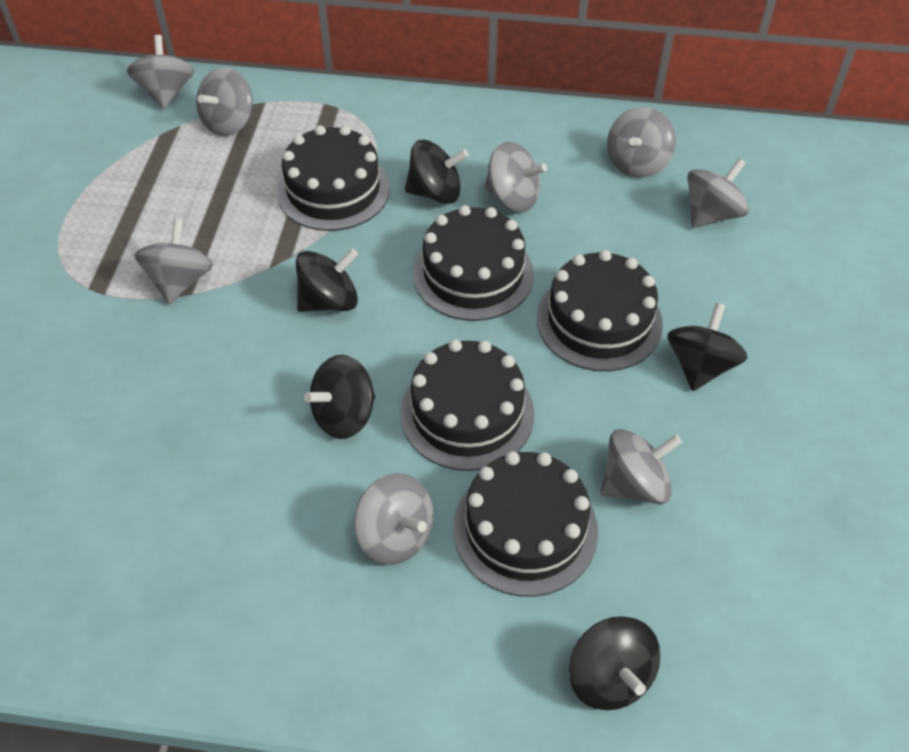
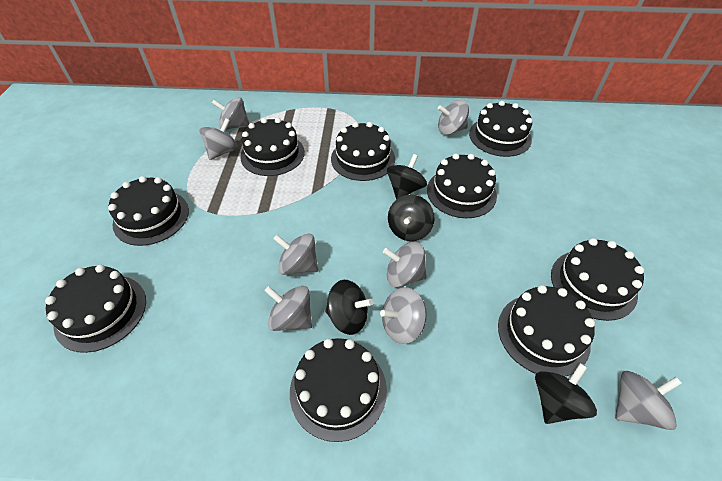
black cake: [277,125,390,231] [400,339,534,471] [413,205,534,321] [453,451,598,597] [537,250,663,371] = 5 -> [45,265,146,353] [108,176,189,246] [240,118,305,176] [290,338,387,442] [331,122,395,181] [427,154,497,218] [469,101,532,157] [498,285,595,377] [551,238,644,321] = 9
black spinning top: [296,248,358,312] [304,355,375,439] [405,140,469,204] [569,616,660,710] [668,303,748,391] = 5 -> [325,280,373,335] [387,154,427,199] [388,194,435,241] [535,363,597,424] = 4

